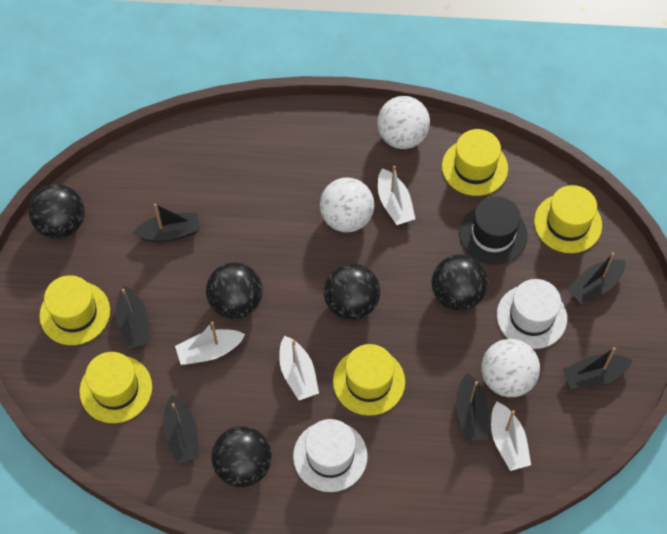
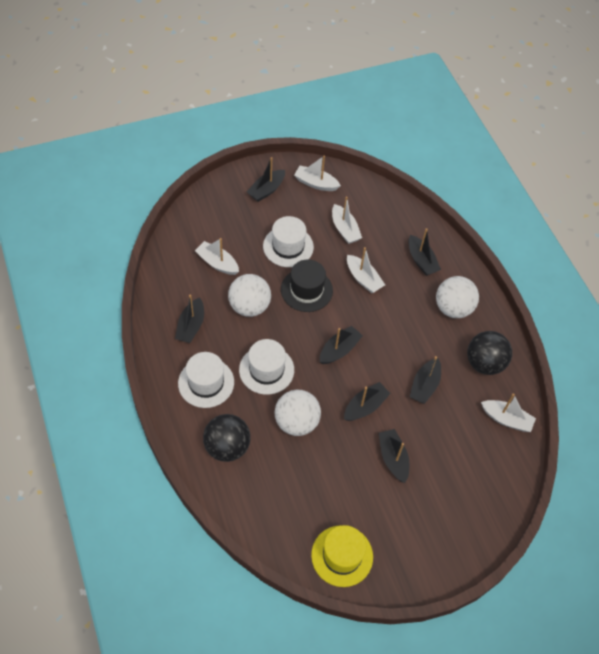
black ball: [29,184,85,239] [206,262,263,319] [211,426,272,487] [324,263,380,320] [431,254,488,311] = 5 -> [203,414,251,462] [467,331,512,375] = 2
black boat: [115,285,149,349] [132,203,200,242] [163,395,199,464] [456,373,489,441] [563,347,633,389] [567,252,626,304] = 6 -> [175,295,204,343] [247,157,285,202] [320,326,363,364] [344,382,391,421] [379,429,409,483] [409,228,441,276] [409,356,441,404] = 7
white boat: [175,322,245,365] [279,336,319,400] [378,166,415,225] [491,402,531,471] = 4 -> [195,238,239,275] [294,156,341,191] [332,197,362,244] [347,247,385,293] [481,394,536,432] = 5
white hat: [293,419,368,492] [497,279,567,349] = 2 -> [178,352,234,408] [239,339,294,395] [263,216,314,267] = 3
yellow hat: [39,275,110,345] [79,352,152,423] [333,344,405,416] [442,129,508,196] [534,185,602,253] = 5 -> [311,525,373,587] = 1

